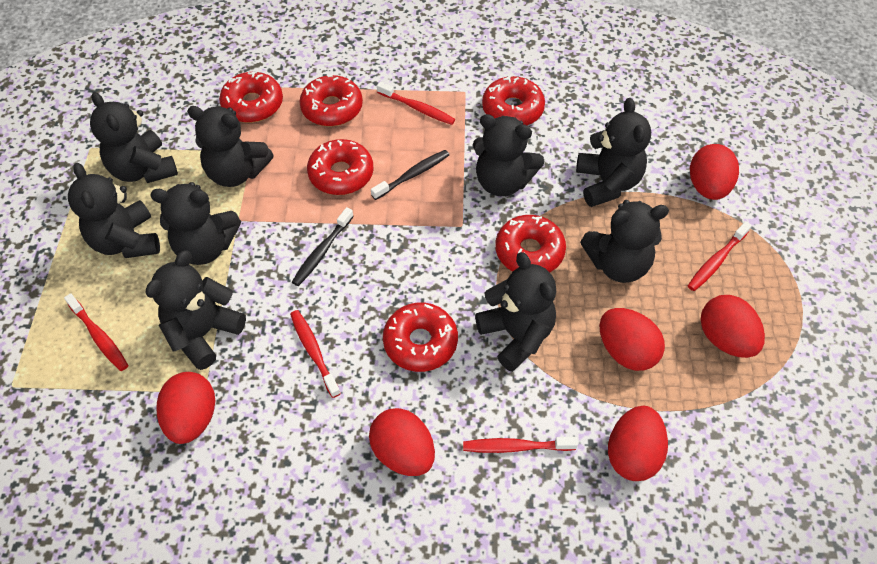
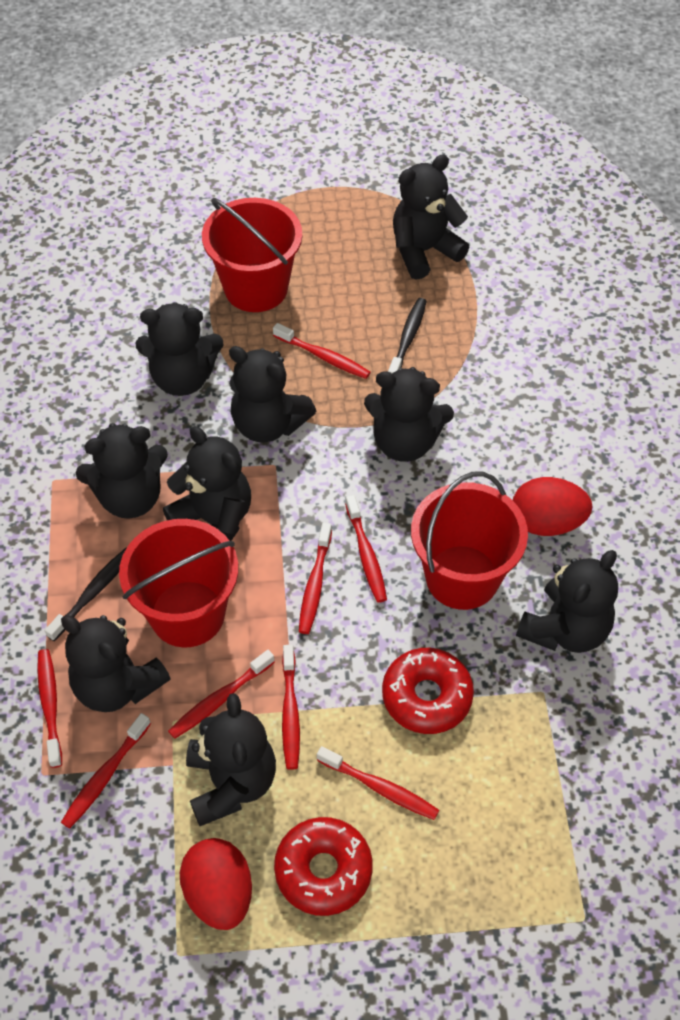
red bucket: none = 0 -> [119,519,238,647] [202,198,302,312] [411,472,528,610] = 3
red donut: [219,71,283,123] [299,75,363,126] [307,139,373,195] [383,303,458,372] [482,76,545,125] [495,215,566,272] = 6 -> [274,817,373,916] [382,648,474,734] = 2
red egg: [157,372,215,444] [369,408,435,476] [599,308,665,371] [608,406,668,481] [690,144,739,200] [701,295,765,358] = 6 -> [180,838,252,930] [513,477,593,536] = 2
red toothbrush: [64,293,128,371] [290,310,341,398] [377,82,455,125] [463,437,578,453] [688,221,752,291] = 5 -> [37,649,62,768] [61,713,151,829] [168,650,275,739] [273,323,371,379] [282,645,300,770] [299,522,332,634] [317,746,439,820] [345,495,387,603] = 8

